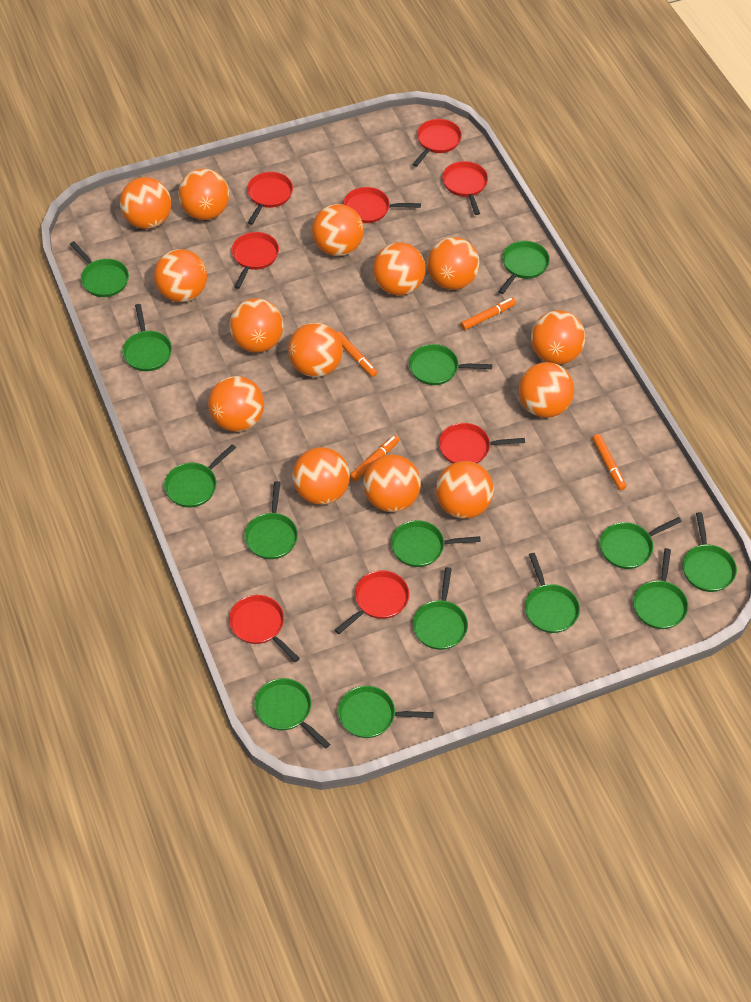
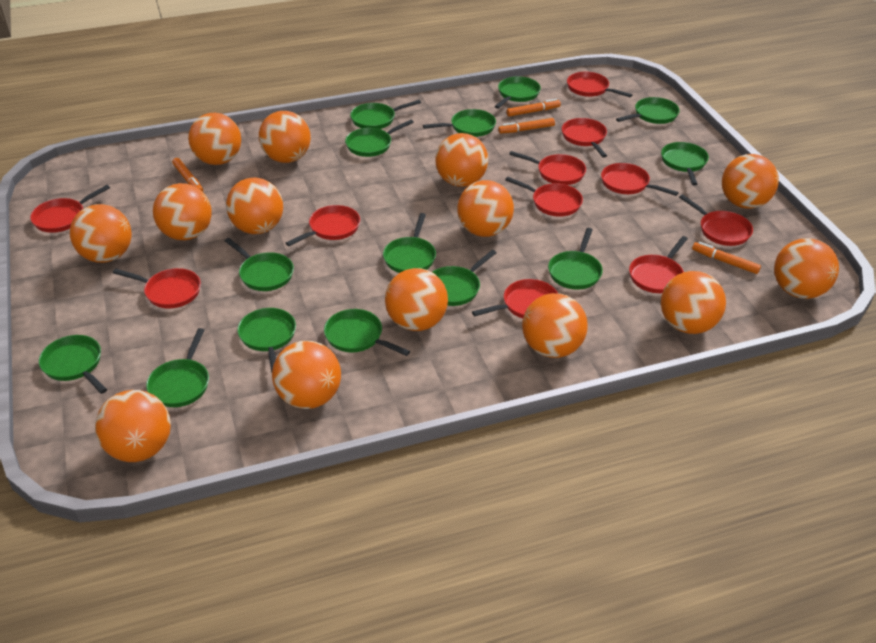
red pan: [229,595,300,662] [232,232,279,289] [247,172,293,225] [335,570,410,634] [343,187,421,223] [413,119,462,167] [439,423,525,464] [442,161,488,215] = 8 -> [30,185,110,233] [113,268,201,309] [286,205,360,246] [472,279,558,318] [505,177,583,217] [509,151,586,185] [562,118,607,158] [567,71,632,97] [601,163,679,196] [629,236,688,293] [679,195,753,246] = 11

